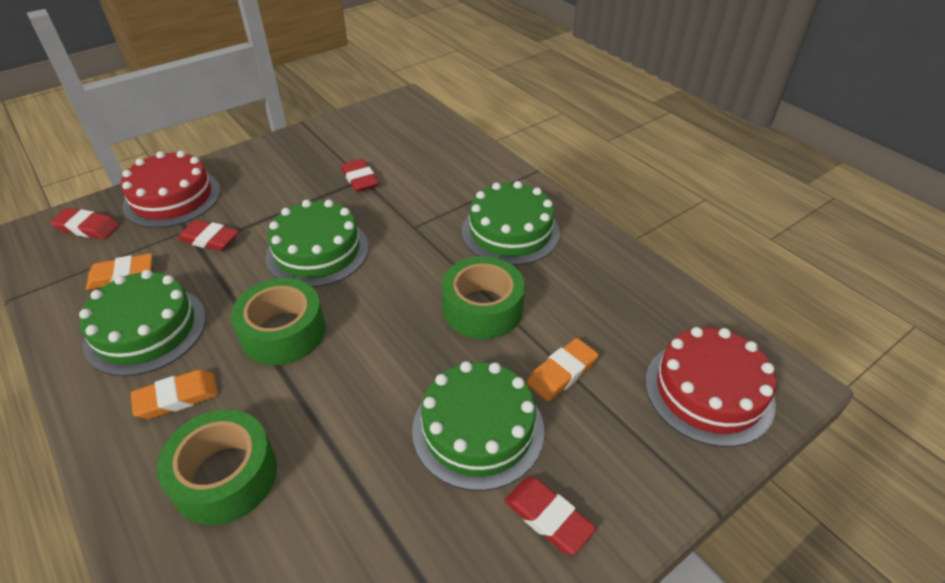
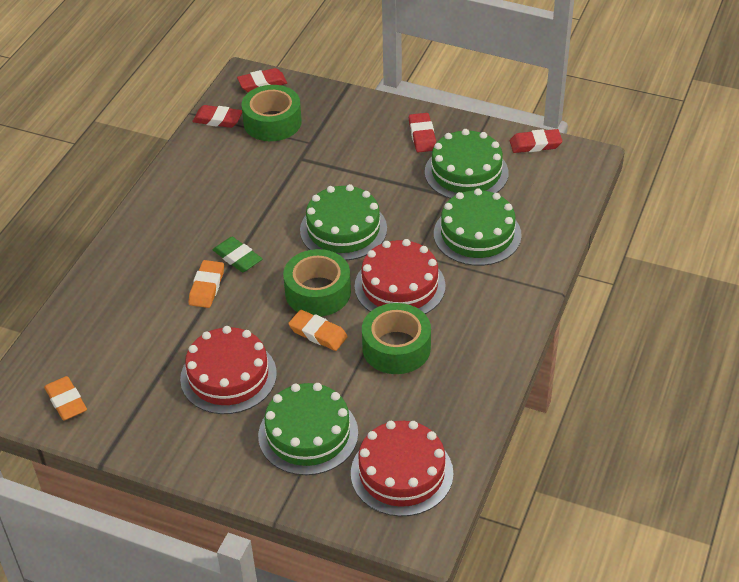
green eraser: none = 0 -> [213,237,262,272] = 1
red cake: [121,151,220,228] [645,327,776,447] = 2 -> [180,326,277,414] [351,421,453,517] [355,239,445,314] = 3

